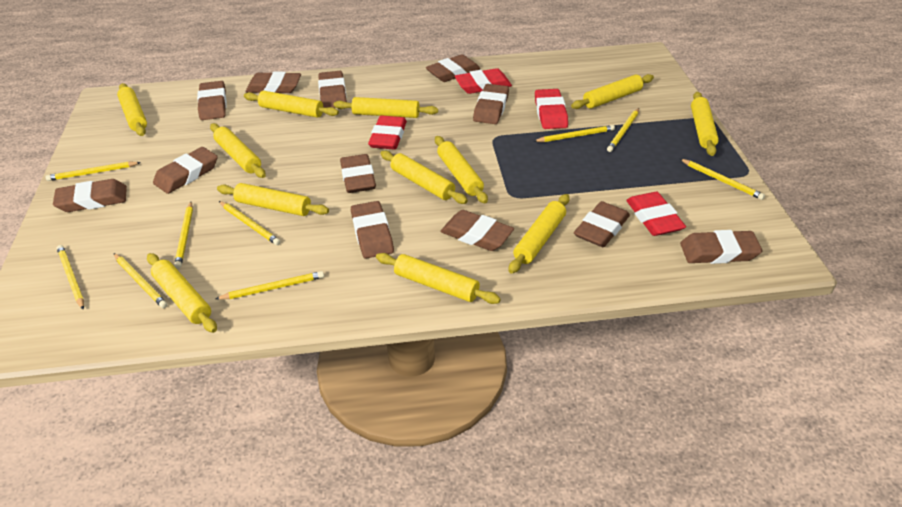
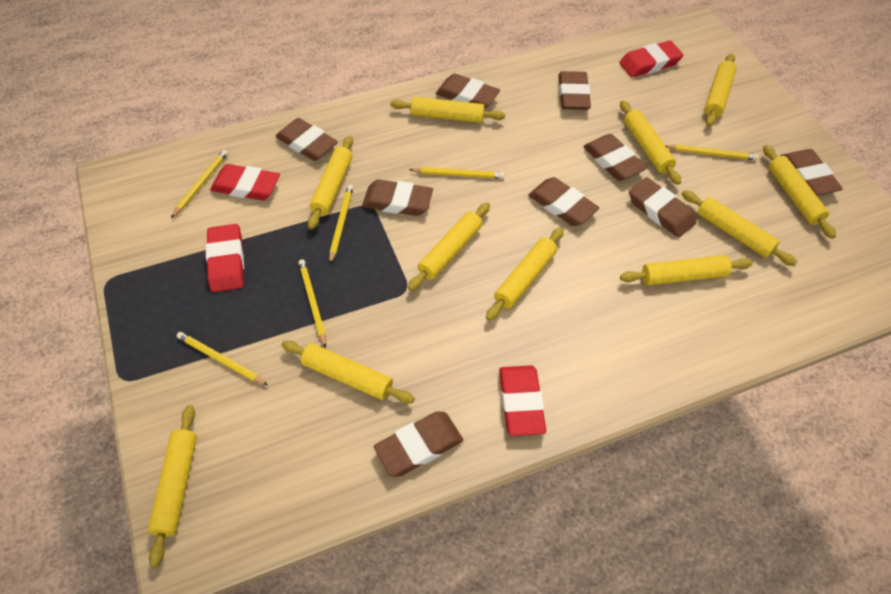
brown eraser: [53,179,127,212] [153,147,218,194] [197,81,227,120] [246,72,301,93] [318,71,347,108] [340,154,376,193] [351,201,394,259] [426,54,481,82] [440,210,514,251] [473,84,509,124] [574,201,630,247] [680,230,763,264] = 12 -> [276,118,338,161] [362,179,433,216] [374,411,463,477] [436,74,500,108] [528,177,600,226] [559,71,591,110] [583,134,647,181] [629,177,697,238] [780,149,843,196] = 9
yellow pencil: [45,162,141,181] [57,245,84,310] [114,253,167,308] [174,202,193,269] [216,271,324,300] [219,201,281,245] [534,125,615,142] [607,108,639,152] [680,159,765,200] = 9 -> [171,150,228,218] [177,332,268,385] [298,259,326,348] [329,185,353,264] [409,167,504,179] [665,144,759,160] = 6
yellow rolling pin: [117,83,147,136] [147,253,217,333] [210,123,266,178] [217,183,329,216] [244,91,339,118] [334,97,438,118] [376,253,501,304] [380,151,468,204] [435,136,488,203] [509,194,570,274] [571,74,654,109] [691,92,719,156] = 12 -> [148,405,197,568] [281,340,415,404] [308,136,353,230] [390,97,505,123] [408,202,490,291] [486,227,564,321] [620,100,681,185] [620,255,753,286] [682,190,797,266] [704,54,737,127] [763,145,836,239] = 11

